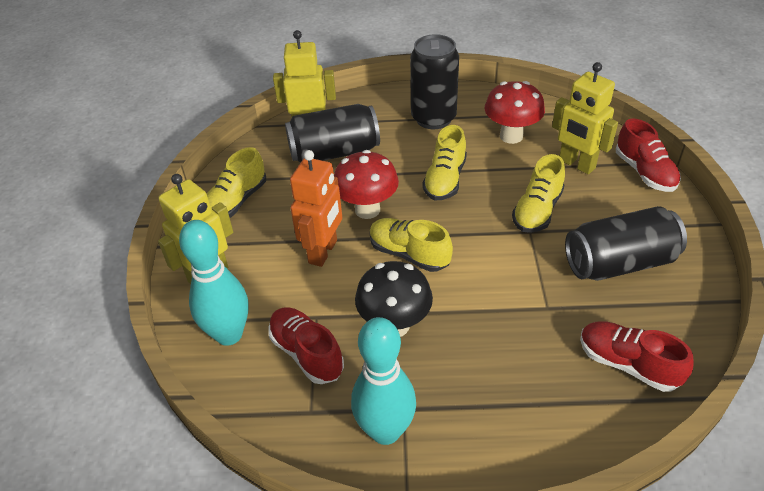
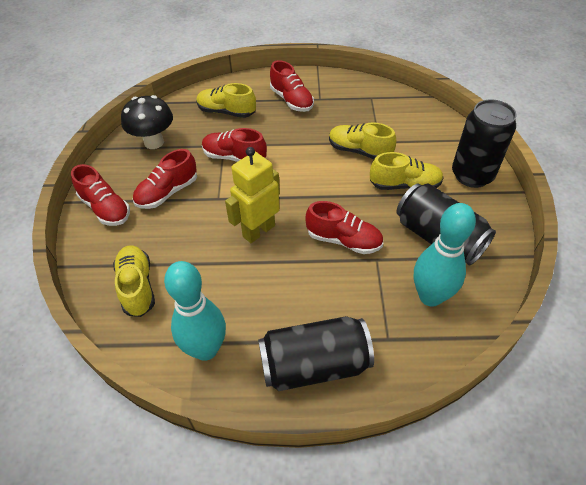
orange robot: [290,150,342,267] = 1 -> none = 0
red mushroom: [334,150,399,219] [485,81,545,144] = 2 -> none = 0
red shoe: [268,307,344,384] [580,321,694,392] [616,118,681,192] = 3 -> [71,164,130,226] [133,149,197,209] [202,128,267,162] [270,60,314,112] [305,201,383,254] = 5
yellow robot: [158,174,233,284] [273,30,336,117] [552,62,618,174] = 3 -> [225,147,280,243] = 1

